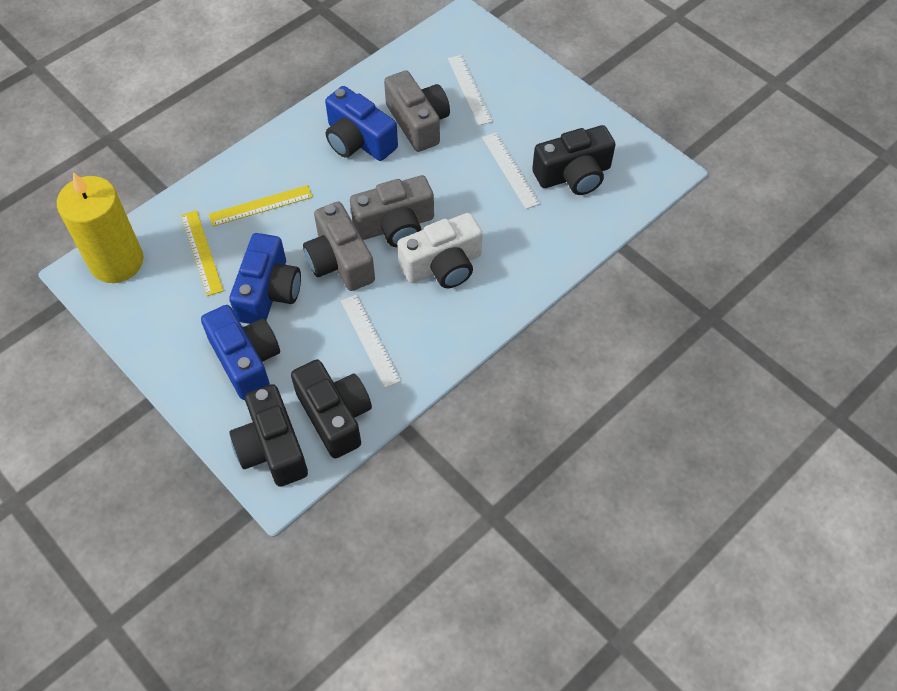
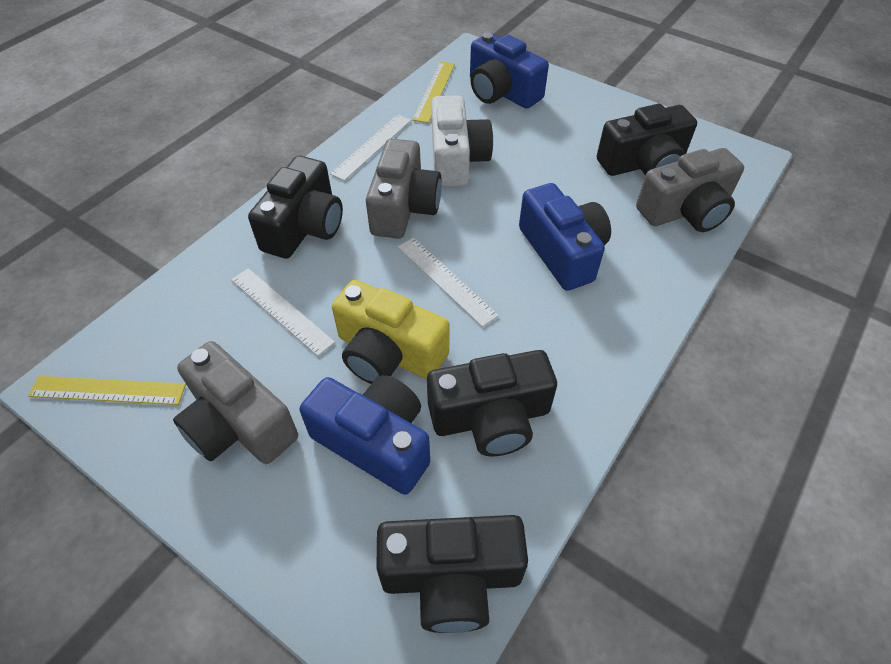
black camera: [230,384,308,487] [291,359,372,459] [532,125,615,195] = 3 -> [248,156,343,259] [376,515,528,633] [427,350,557,456] [597,104,697,176] = 4
yellow camera: none = 0 -> [332,280,450,384] = 1
yellow candle: [57,172,144,283] = 1 -> none = 0

